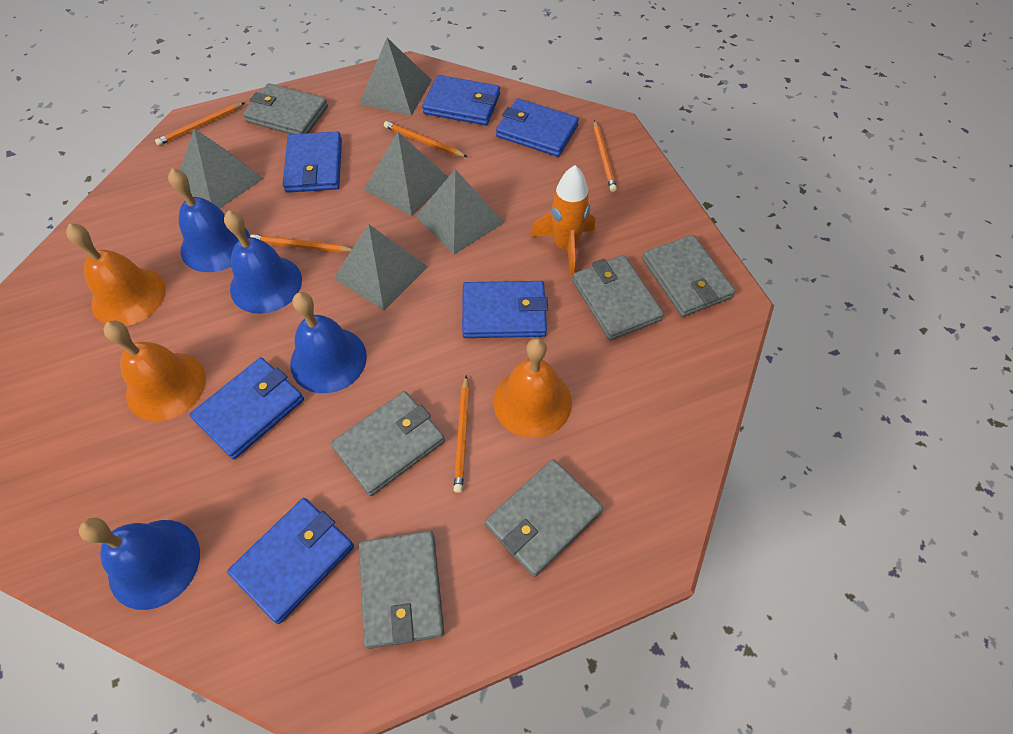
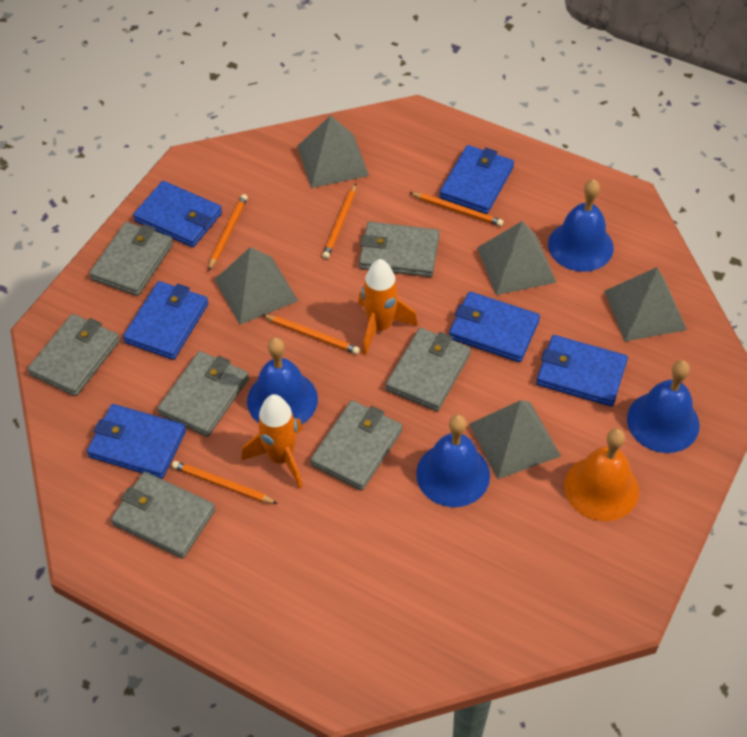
grey wallet: [243,83,328,134] [331,391,445,496] [359,531,444,649] [485,459,603,577] [572,255,664,340] [642,235,735,317] = 6 -> [27,314,120,396] [89,222,173,296] [111,472,216,559] [157,351,249,437] [310,400,402,491] [359,222,440,277] [386,328,471,411] = 7
orange bell: [66,224,166,326] [104,320,206,421] [493,338,572,438] = 3 -> [564,428,639,521] = 1
orange rocket: [530,165,595,276] = 1 -> [241,394,303,489] [358,259,418,355] = 2

